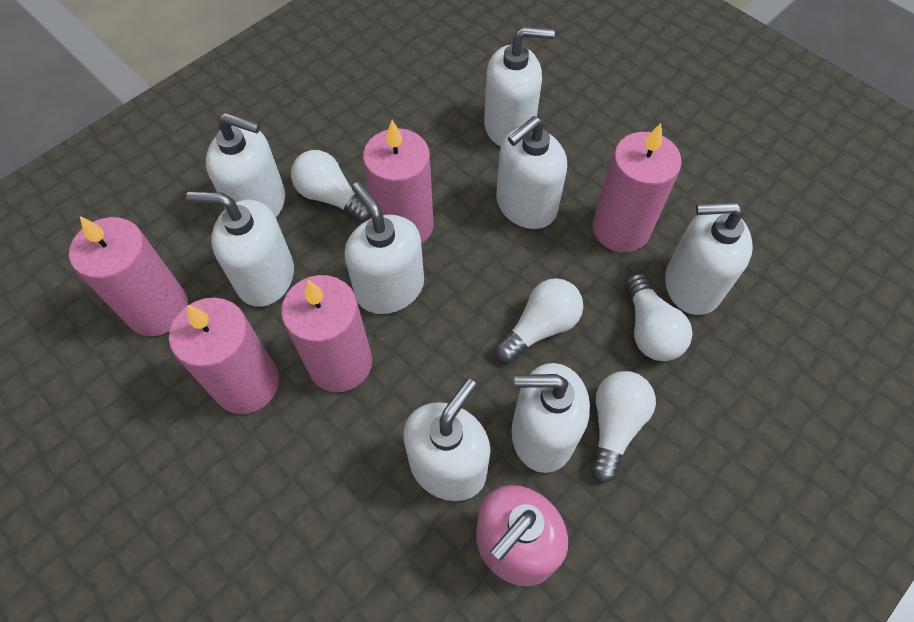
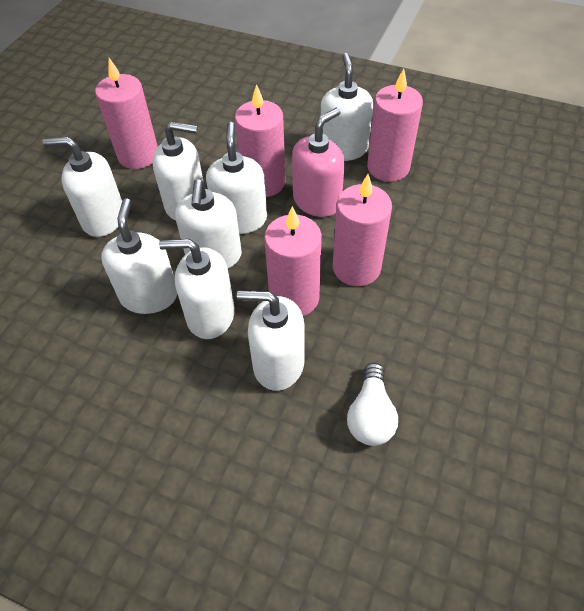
white light bulb: [291,150,372,222] [496,278,583,363] [592,371,656,483] [625,273,692,361] = 4 -> [347,363,398,446] = 1

